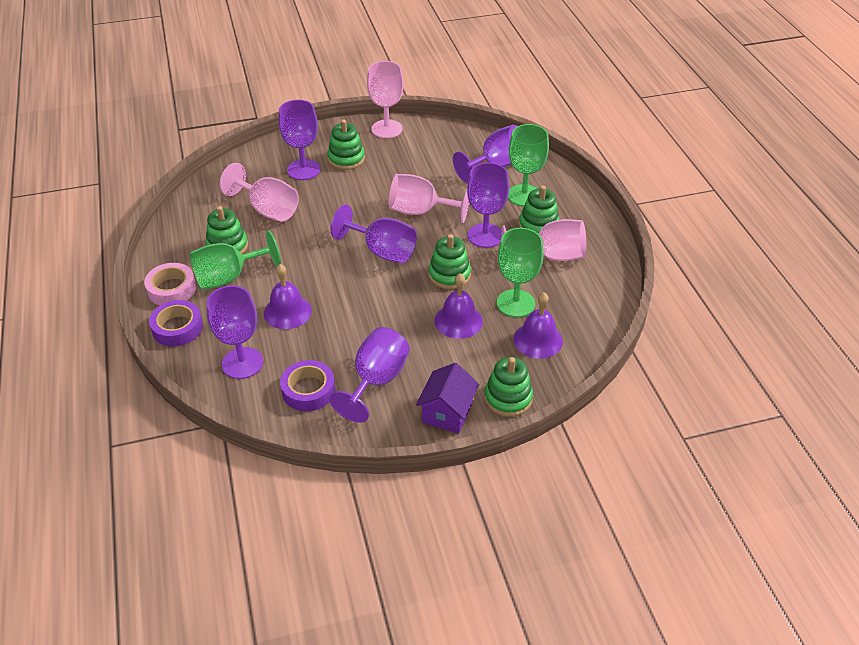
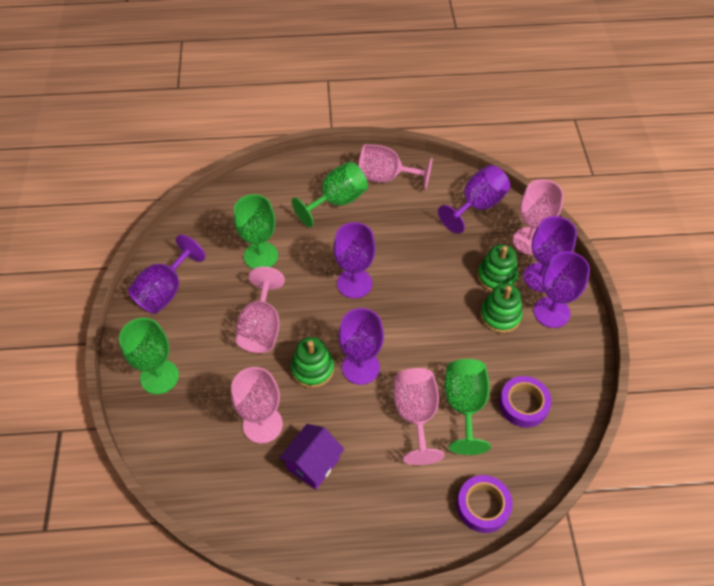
green goblet: [190,230,281,290] [497,228,543,317] [508,124,549,206] = 3 -> [119,318,179,394] [234,194,278,269] [292,162,368,227] [445,359,491,455] = 4
green stacking toy: [205,206,248,254] [327,120,365,170] [428,234,471,289] [484,357,533,417] [519,186,560,233] = 5 -> [291,337,334,388] [477,244,518,292] [480,283,523,333] = 3
pink goblet: [220,163,299,222] [367,61,404,138] [389,174,469,223] [502,219,586,261] = 4 -> [231,367,283,444] [236,267,285,353] [358,144,433,190] [394,368,445,465] [513,179,563,255] = 5
pink tape: [144,263,196,305] = 1 -> none = 0
purple bell: [264,264,312,329] [435,273,483,339] [513,292,563,359] = 3 -> none = 0

